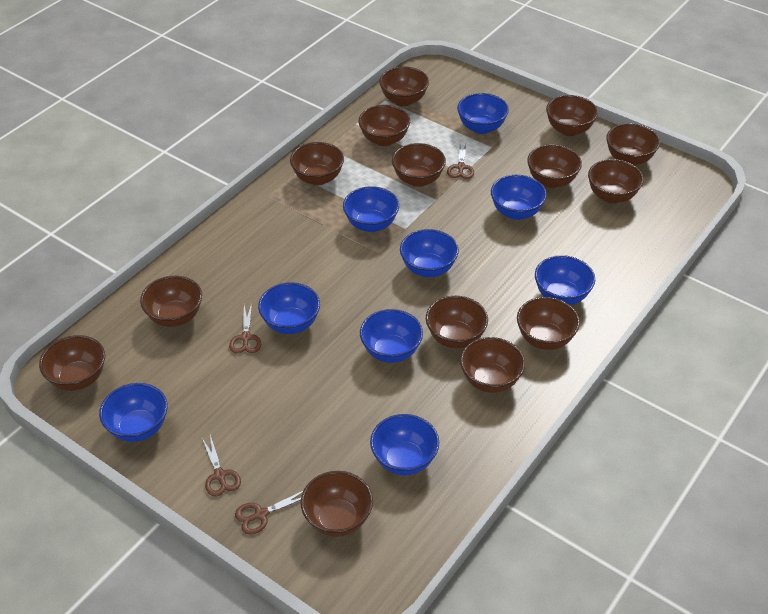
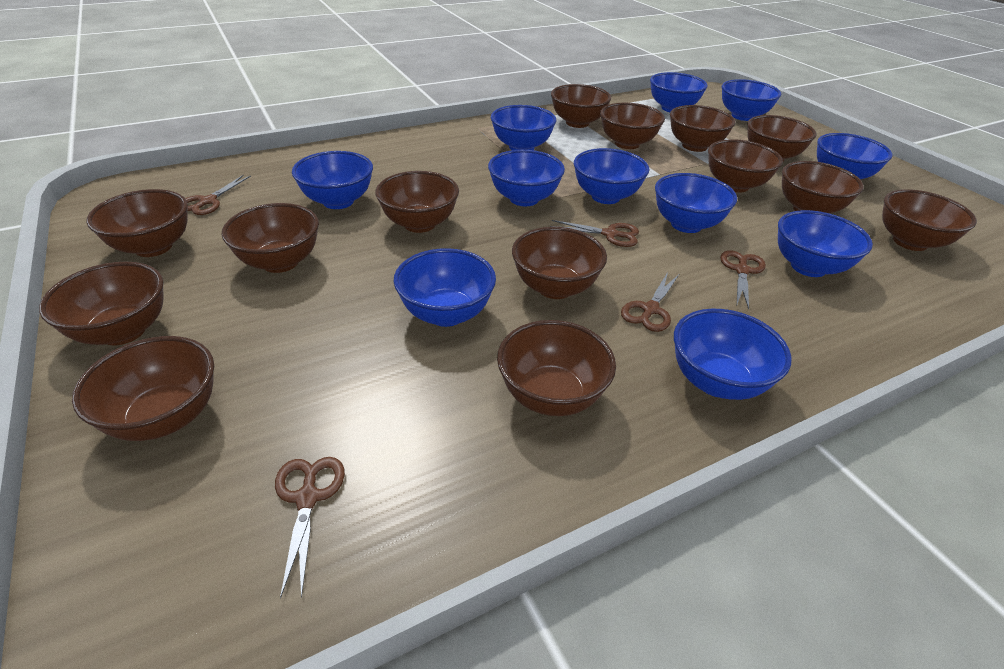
blue bowl: [99,383,167,442] [258,282,320,334] [343,186,399,232] [360,309,423,363] [370,414,439,475] [400,229,459,277] [457,93,509,134] [491,175,547,220] [535,255,595,305] = 9 -> [292,151,373,209] [394,248,496,327] [488,150,565,206] [491,105,556,150] [574,148,649,204] [650,72,708,112] [655,173,737,233] [674,309,792,400] [722,79,781,121] [778,210,873,277] [817,133,893,179] = 11
brown scissors: [202,435,241,496] [229,303,261,354] [235,491,303,534] [447,141,474,179] = 4 -> [185,175,251,215] [275,457,345,599] [550,220,639,247] [621,272,679,332] [720,250,766,309] = 5

